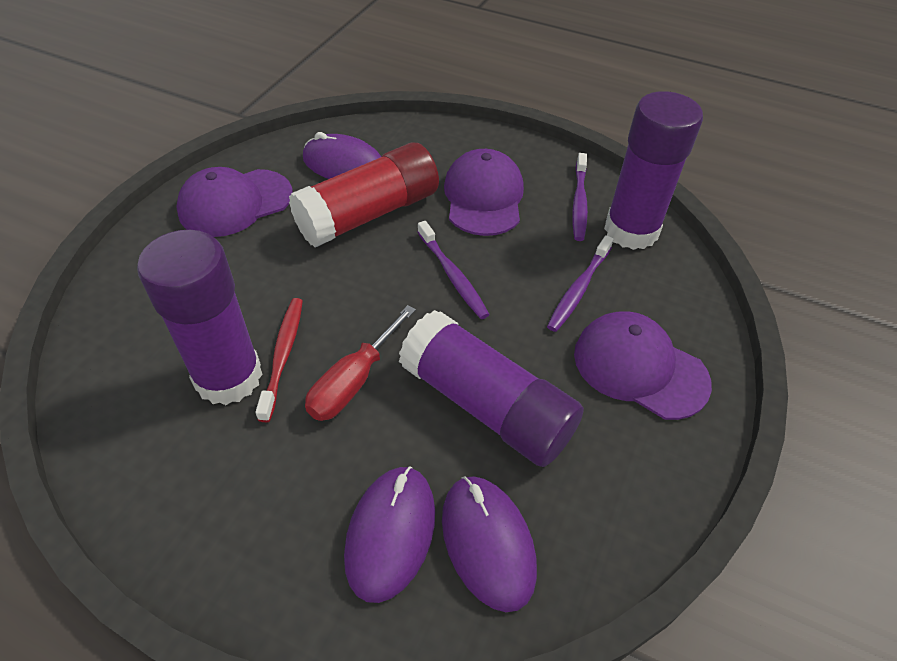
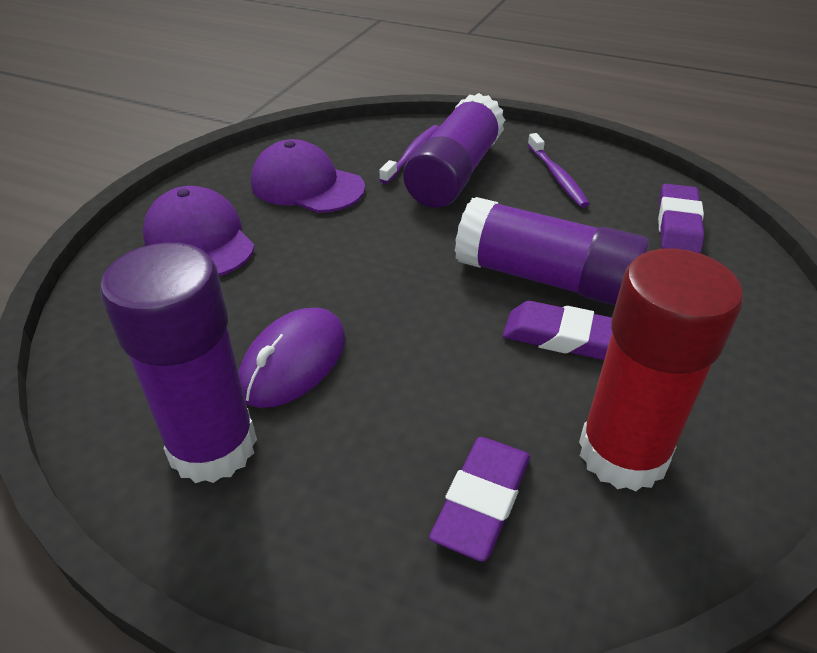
purple cap: [176,167,293,237] [444,149,524,236] [574,311,712,420] = 3 -> [143,186,255,276] [251,139,365,213] = 2
purple eraser: none = 0 -> [429,437,530,562] [503,301,612,360] [658,184,704,253] = 3
purple mouse: [303,132,381,179] [344,466,435,603] [442,476,537,612] = 3 -> [238,308,345,408] = 1
purple toothbrush: [418,221,490,319] [547,235,614,332] [572,153,588,241] = 3 -> [379,125,439,184] [528,133,590,208] = 2
red screwdriver: [305,305,416,421] = 1 -> none = 0
red toothbrush: [255,298,303,422] = 1 -> none = 0

